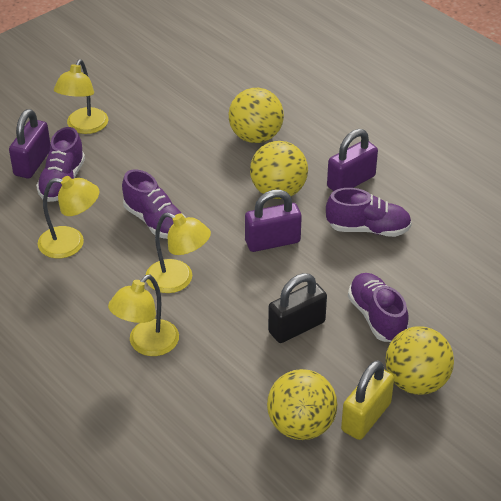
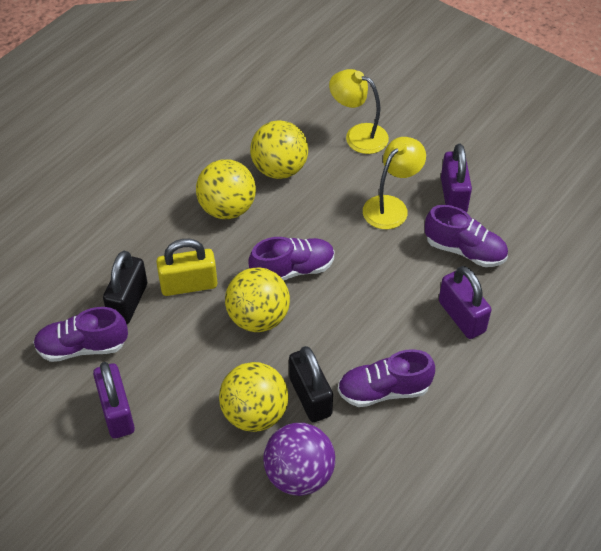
black padlock: [268,273,327,343] = 1 -> [103,251,147,324] [289,346,333,422] = 2
purple ball: none = 0 -> [263,423,335,496] = 1
yellow lamp: [38,176,99,259] [54,59,108,134] [108,275,179,356] [146,213,211,293] = 4 -> [329,69,389,154] [363,137,426,229] = 2

